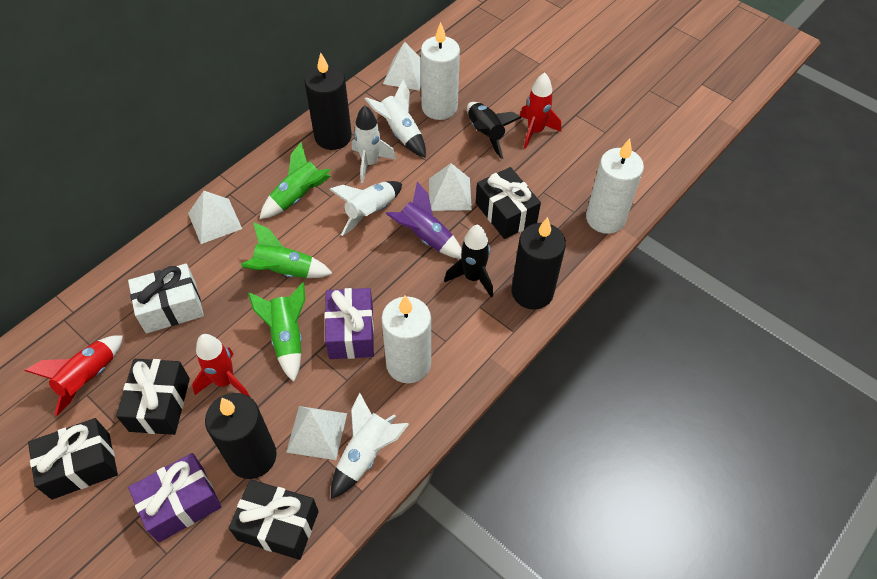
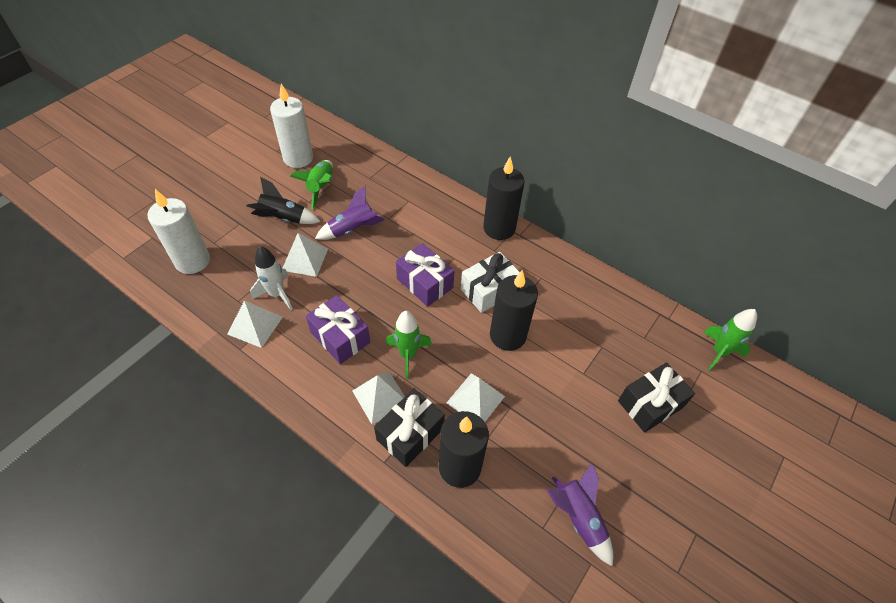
black gift: [28,418,118,500] [116,359,190,435] [229,479,319,560] [476,167,541,239] = 4 -> [374,389,445,467] [618,362,695,433] = 2
black rocket: [444,225,493,298] [467,102,521,159] = 2 -> [246,177,321,224] = 1
purple rocket: [386,182,462,259] = 1 -> [315,185,385,240] [546,463,613,567] = 2
red rocket: [24,335,123,416] [192,334,250,397] [520,72,561,149] = 3 -> none = 0
white candle: [381,295,431,383] [421,22,460,120] [586,139,644,234] = 3 -> [148,189,210,274] [270,84,313,168] = 2
white rocket: [329,181,402,236] [331,392,409,499] [352,105,396,183] [365,80,426,158] = 4 -> [250,246,292,310] = 1

